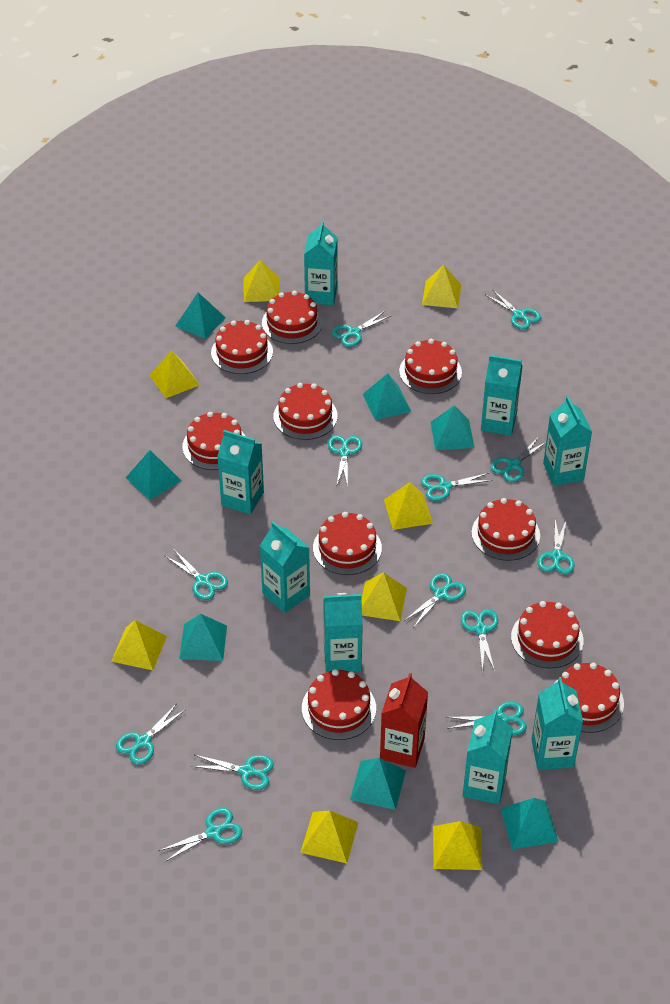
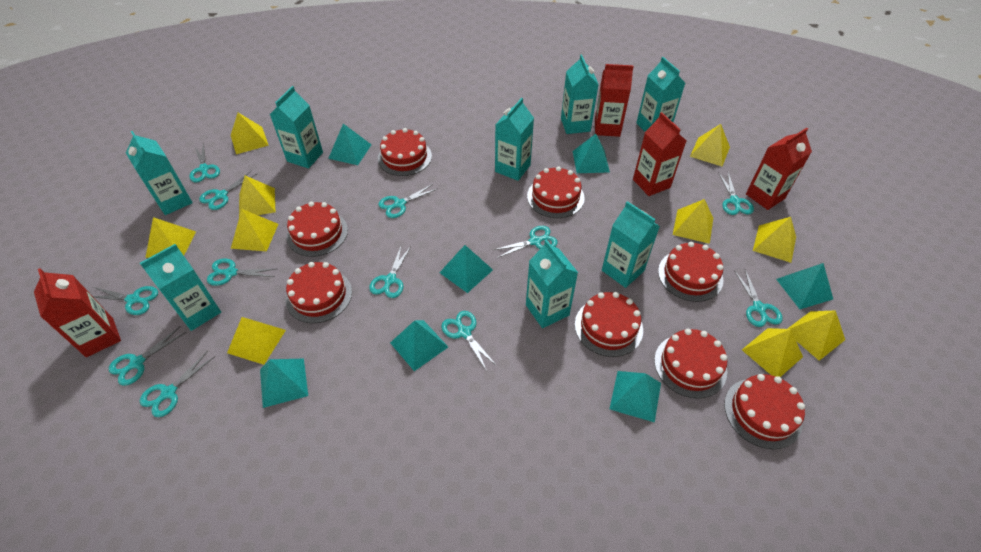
red cake: [182,412,245,470] [211,320,273,374] [262,291,323,344] [274,383,338,440] [302,669,376,740] [313,512,382,575] [399,339,462,394] [471,498,540,561] [511,601,584,668] [554,663,624,733] = 10 -> [286,202,348,257] [286,262,352,323] [378,128,432,176] [527,166,585,218] [575,292,643,357] [654,329,727,399] [658,242,723,302] [724,374,805,449] = 8
red carton: [380,673,428,768] = 1 -> [34,268,121,357] [595,64,634,137] [633,112,686,196] [746,128,812,210] = 4
turquoise scissors: [116,703,186,765] [159,808,242,862] [165,550,228,600] [191,755,274,790] [328,435,362,487] [332,311,392,347] [404,573,466,627] [421,473,493,501] [445,702,527,735] [461,609,498,671] [486,289,541,329] [490,438,546,482] [538,519,575,575] = 13 -> [93,286,158,315] [109,326,186,386] [140,351,215,417] [189,143,220,182] [199,170,257,210] [207,258,276,286] [369,244,411,298] [378,184,437,218] [441,311,497,371] [493,226,558,258] [718,172,754,215] [734,270,783,327] = 12
yellow pyramid: [111,620,167,670] [150,350,200,398] [243,260,280,302] [300,810,359,863] [361,572,407,621] [384,482,433,530] [422,265,461,308] [433,821,482,870] = 8 -> [145,217,196,258] [227,317,286,365] [231,113,269,154] [231,209,278,251] [239,176,275,217] [673,199,713,244] [690,124,730,166] [742,328,803,377] [753,217,796,263] [787,310,845,361] = 10

